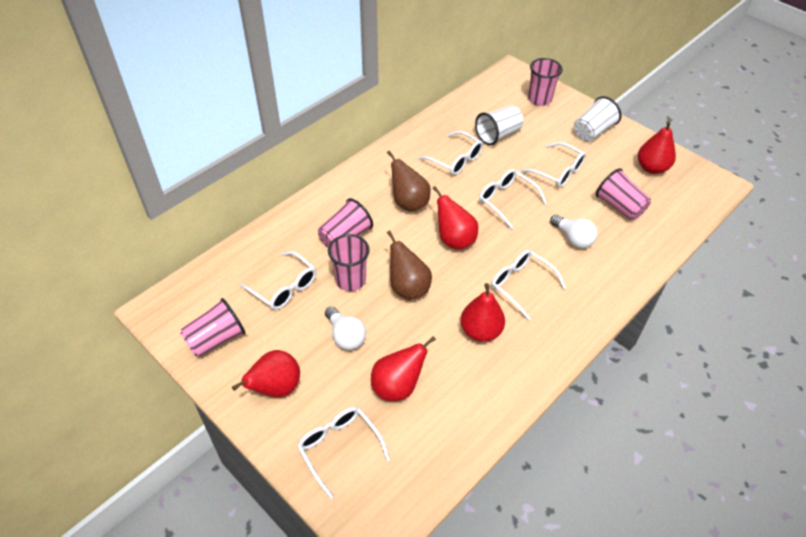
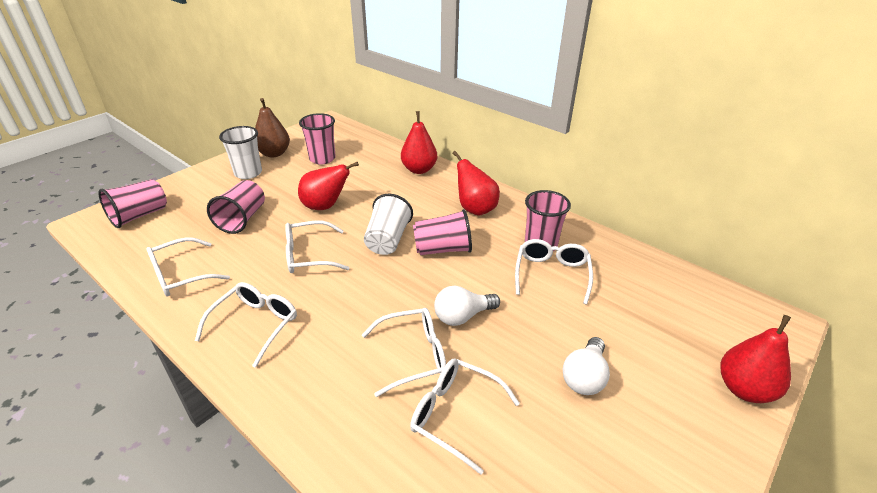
brown pear: [387,150,431,212] [387,230,432,300] = 2 -> [255,98,290,158] = 1
red pear: [232,350,300,398] [371,336,436,401] [432,186,478,250] [461,283,505,342] [638,121,676,174] = 5 -> [298,162,359,210] [401,111,437,174] [452,151,500,216] [720,315,791,403] = 4

